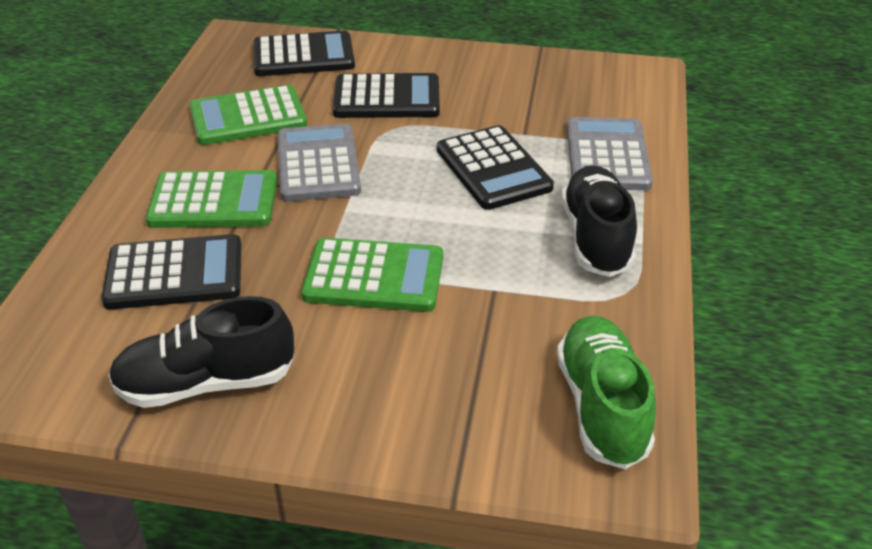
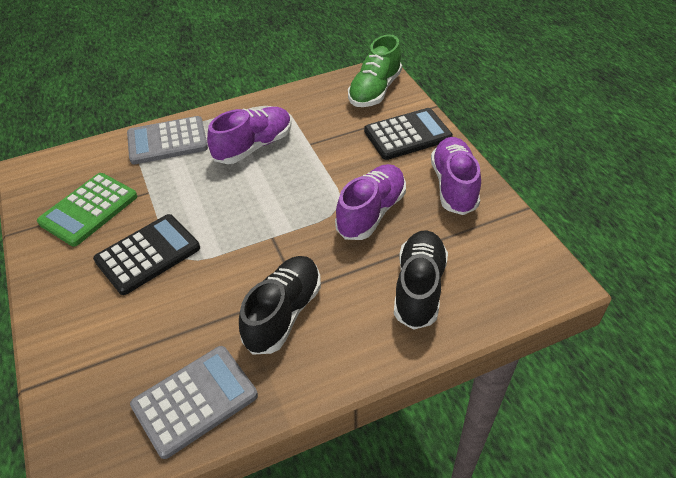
black calculator: [102,234,241,309] [253,31,355,76] [333,73,440,118] [437,125,554,210] = 4 -> [93,214,200,295] [364,108,453,160] = 2
green calculator: [146,170,277,228] [190,85,307,145] [301,238,443,312] = 3 -> [37,173,137,246] = 1
purple shoe: none = 0 -> [207,107,292,164] [335,164,406,240] [431,137,481,215] = 3

